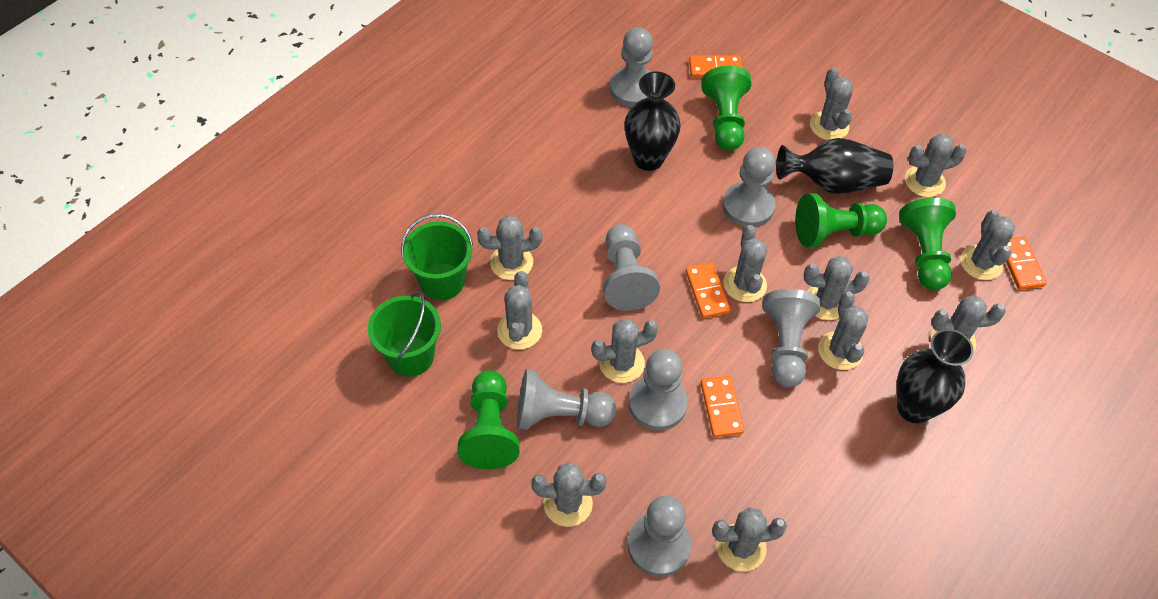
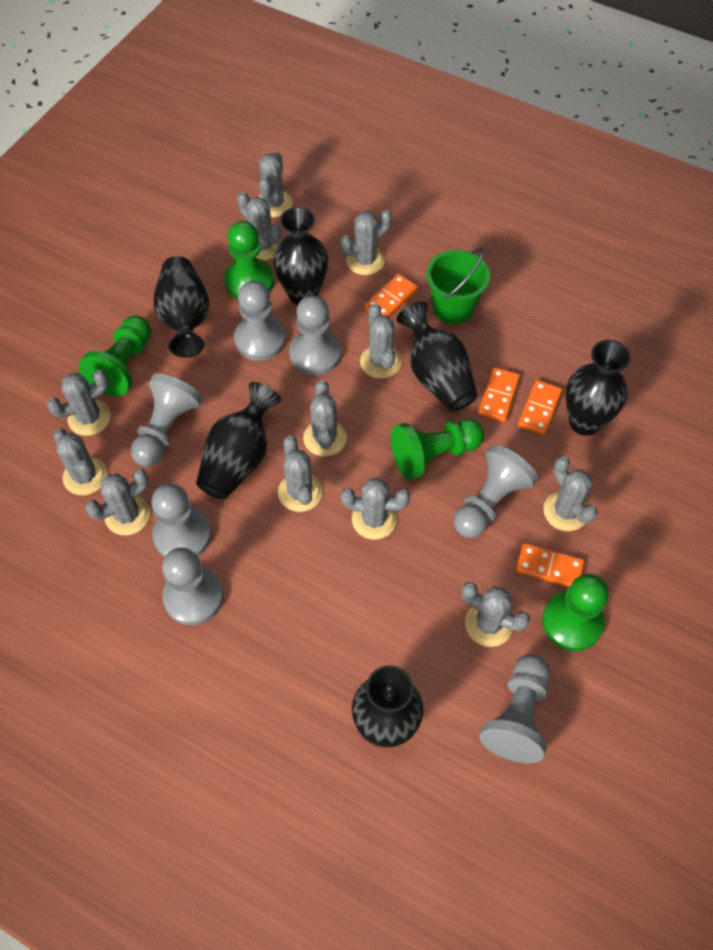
black vase: [625,71,681,171] [776,138,893,194] [897,329,974,423] = 3 -> [154,256,209,358] [196,382,281,500] [273,207,328,305] [352,665,423,747] [397,301,477,411] [565,340,631,436] = 6
green bucket: [368,292,441,377] [401,214,473,300] = 2 -> [426,249,490,324] = 1

